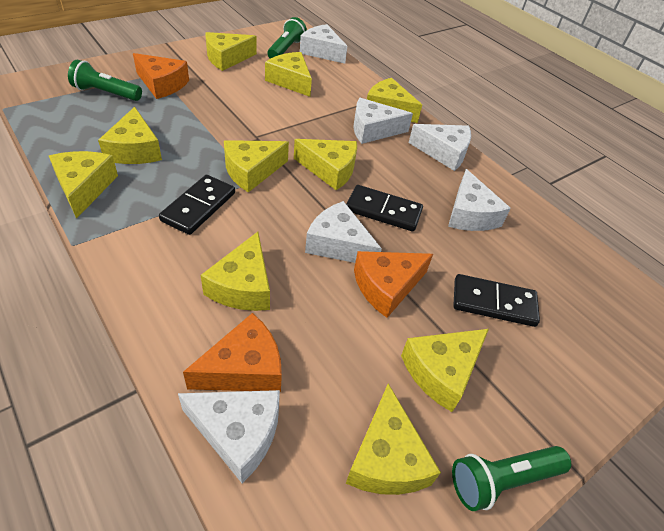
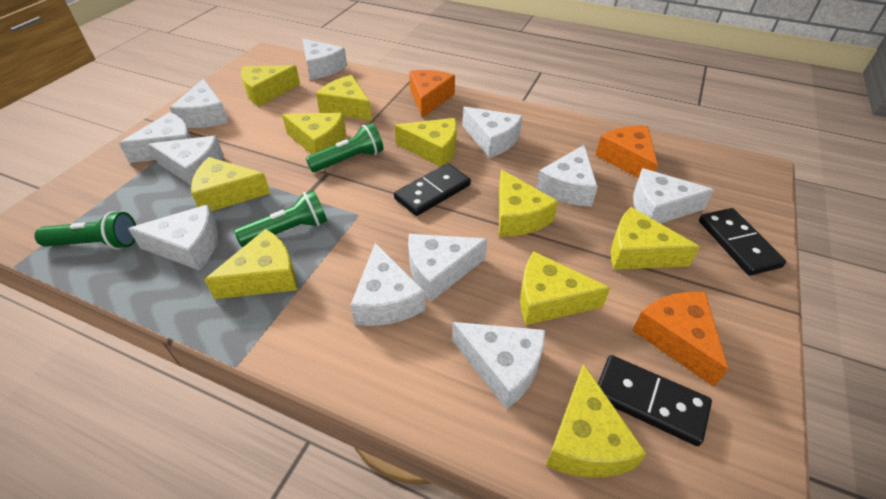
white cheese: [178,390,280,483] [300,24,347,64] [305,201,382,263] [353,98,413,144] [409,124,471,171] [448,169,511,231] = 6 -> [119,112,191,163] [128,205,218,271] [148,136,224,185] [170,79,229,128] [302,38,347,80] [350,243,425,326] [408,234,487,302] [452,322,545,409] [463,107,522,158] [536,145,598,207] [633,168,714,224] = 11

